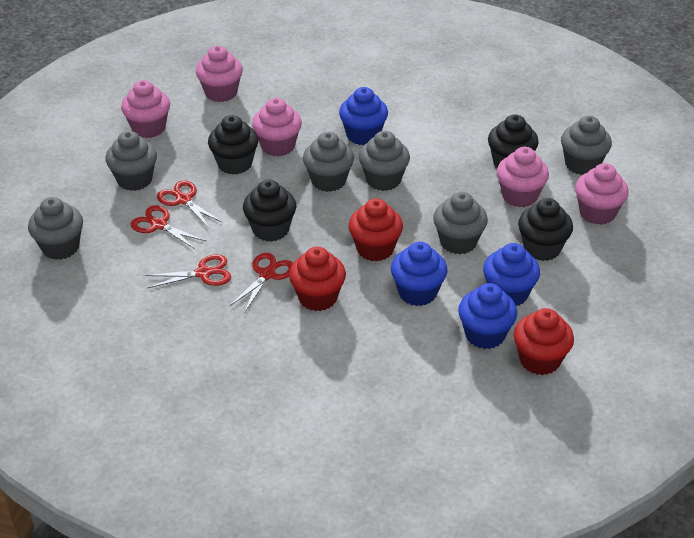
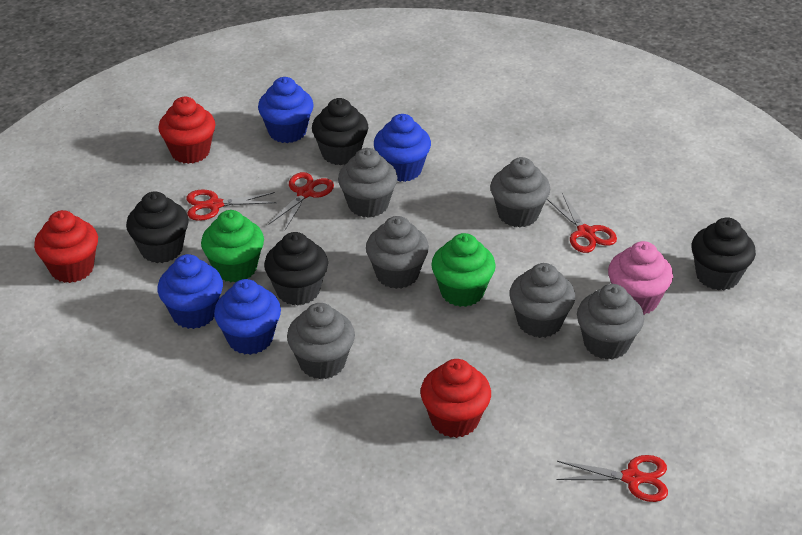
green cupcake: none = 0 -> [201,210,264,282] [431,233,496,307] = 2
pink cupcake: [121,80,170,138] [196,46,243,102] [252,98,302,156] [497,147,549,207] [575,163,629,225] = 5 -> [608,241,673,315] = 1

